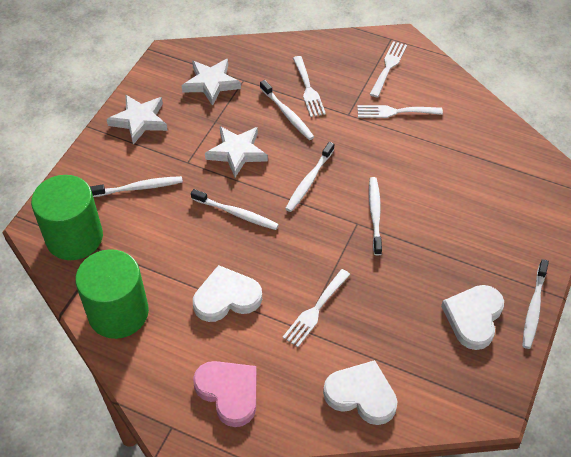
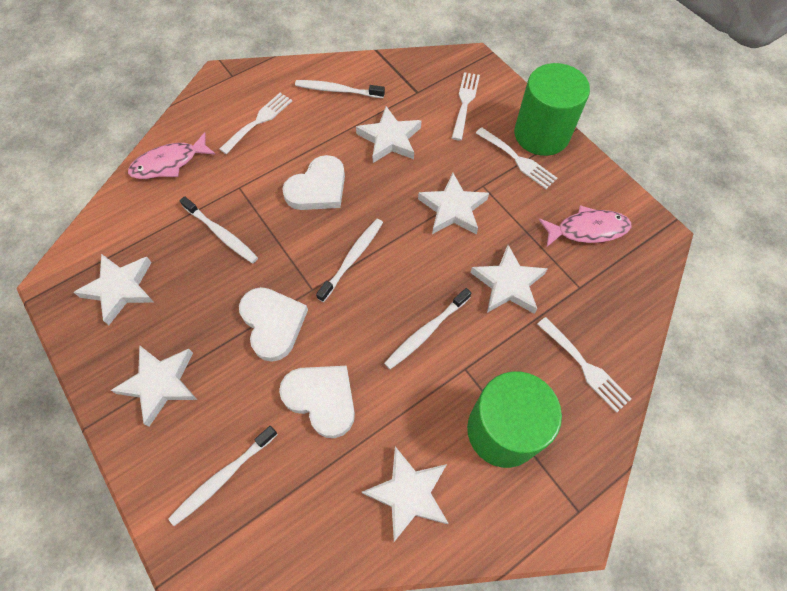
pink fish: none = 0 -> [128,132,216,179] [539,205,631,248] = 2
pink heart: [193,361,257,427] = 1 -> none = 0
white star: [106,94,168,145] [181,59,241,106] [205,126,268,178] = 3 -> [73,254,154,325] [111,345,197,427] [356,106,421,163] [362,447,449,542] [418,173,489,234] [470,245,548,314] = 6
white toothbrush: [90,176,183,197] [191,189,279,230] [260,80,314,140] [285,142,334,212] [369,177,382,256] [522,259,549,349] = 6 -> [168,426,278,526] [180,196,258,263] [295,80,385,98] [316,219,383,302] [384,288,471,369] = 5

